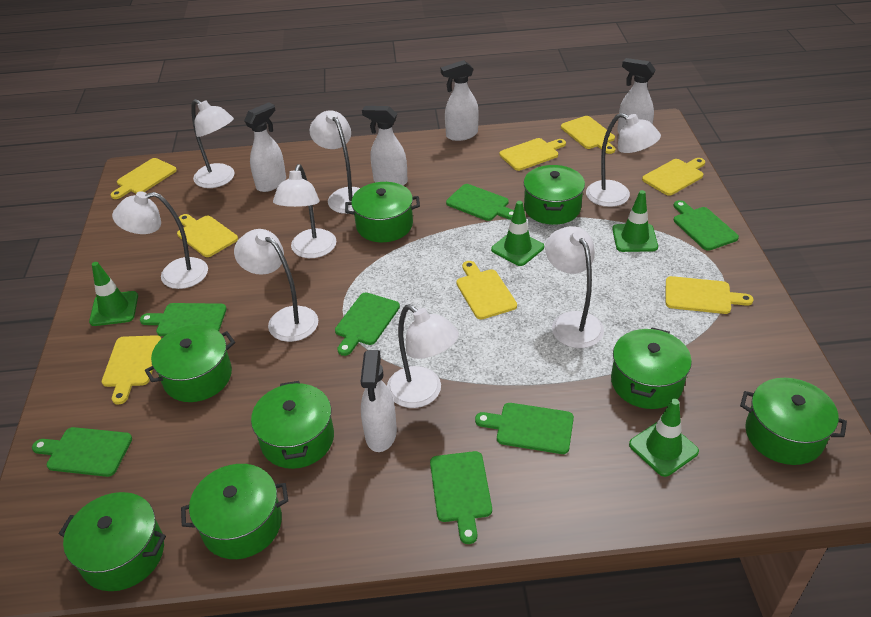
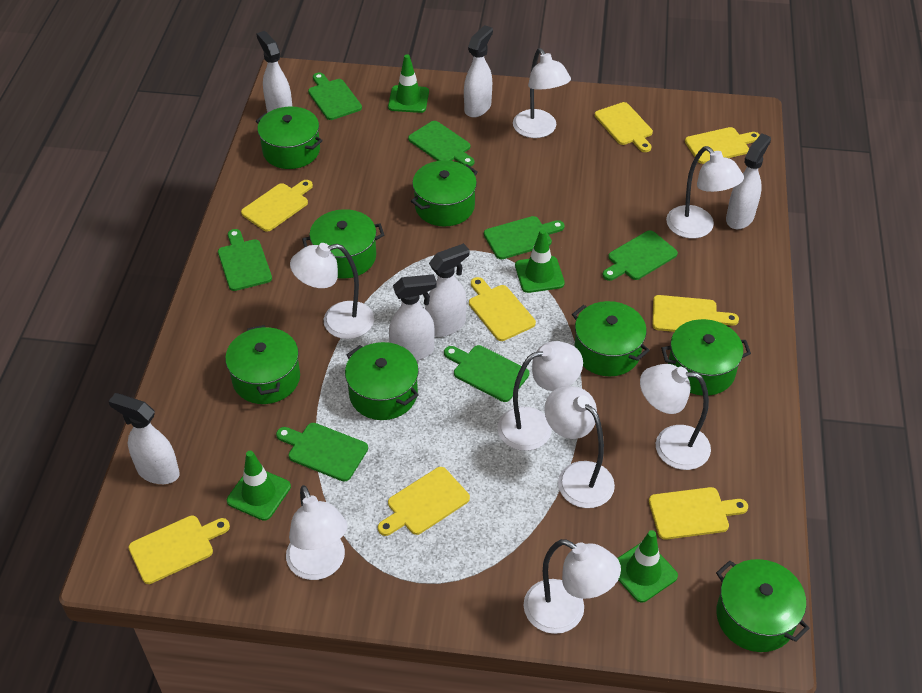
white spray bottle: [244,102,286,192] [361,350,397,452] [362,106,408,185] [441,60,479,141] [617,58,655,133] = 5 -> [108,393,180,484] [256,31,292,113] [389,274,436,361] [425,243,470,337] [464,25,493,118] [726,133,771,229] = 6

